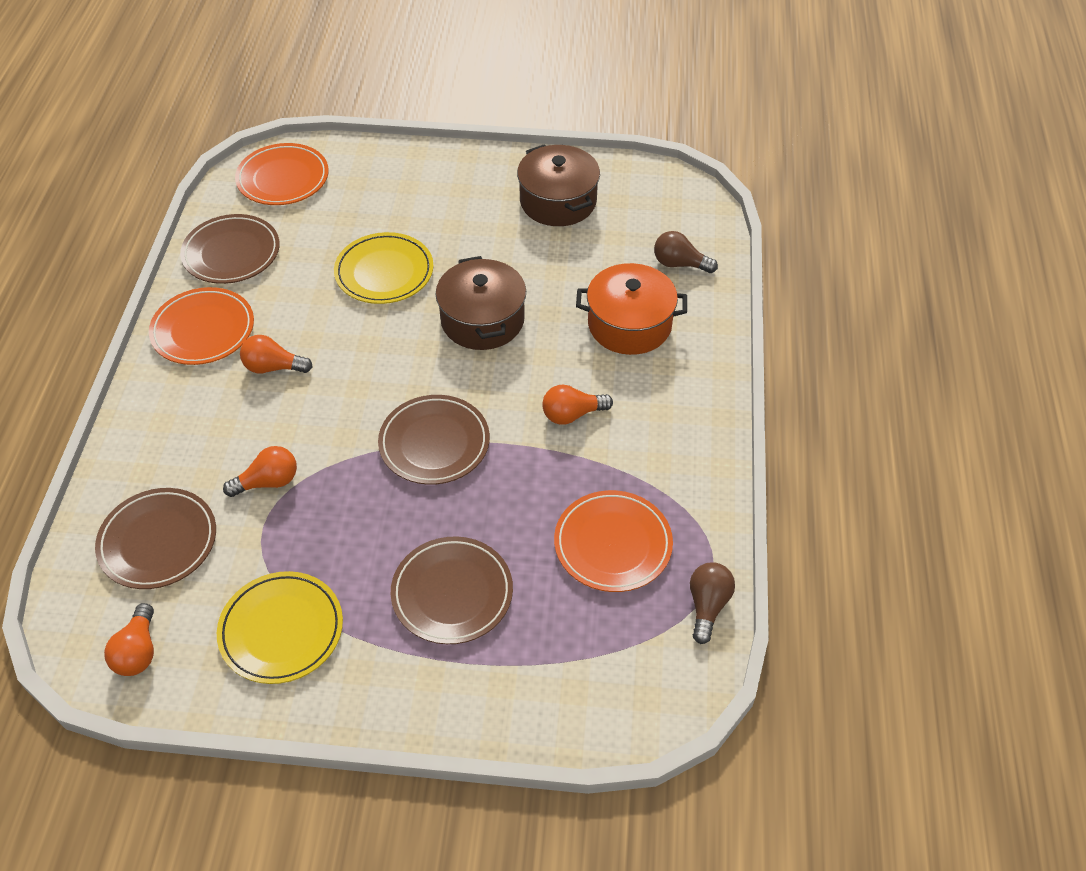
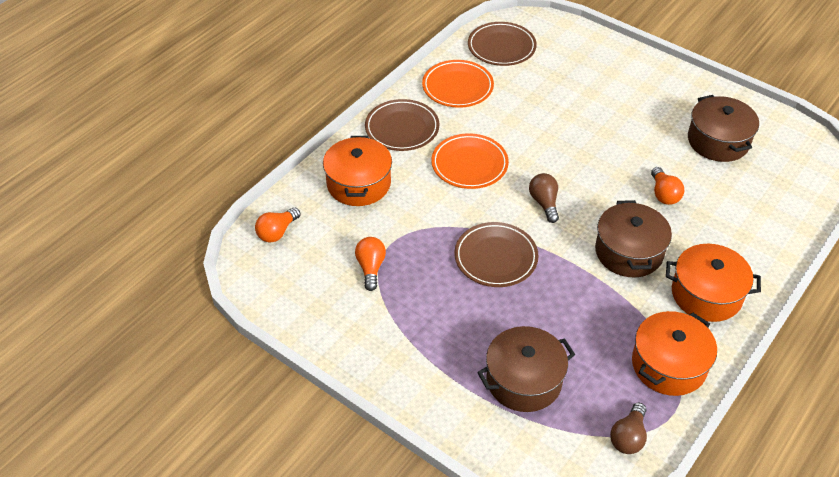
brown plate: [95,488,216,589] [180,214,280,284] [378,395,490,485] [391,536,513,644] = 4 -> [365,99,439,151] [454,222,539,287] [468,22,537,66] = 3
brown pot: [436,256,526,350] [517,144,600,226] = 2 -> [477,326,575,412] [595,200,672,277] [688,95,759,162] = 3
orange light bulb: [104,603,154,676] [223,446,297,497] [240,335,313,373] [542,385,613,425] = 4 -> [255,207,301,242] [355,237,386,291] [651,167,684,205] = 3
orange plate: [149,287,254,365] [235,143,329,205] [554,490,673,592] = 3 -> [422,60,494,108] [431,133,509,189] = 2
orange pot: [576,263,687,355] = 1 -> [323,136,392,206] [632,311,717,396] [666,244,761,322] = 3
yellow plate: [217,571,343,684] [334,232,433,304] = 2 -> none = 0

